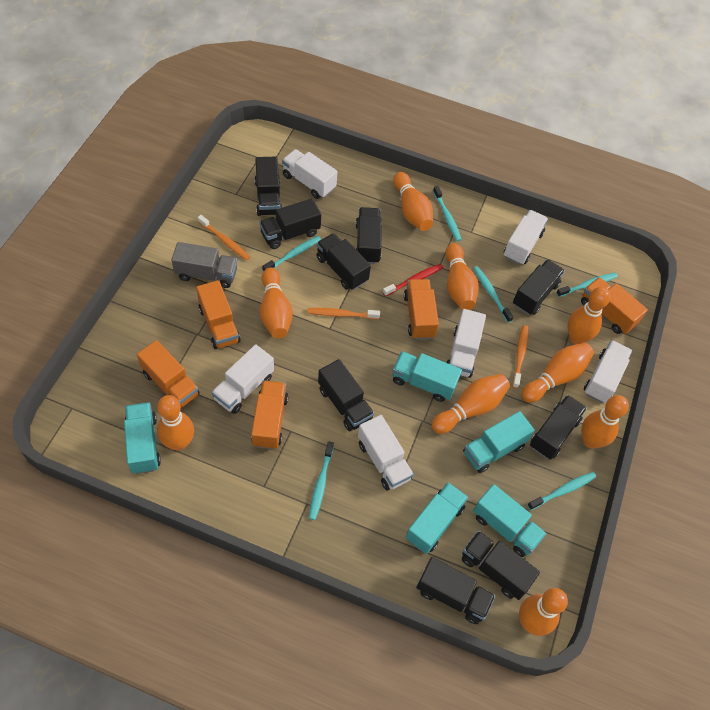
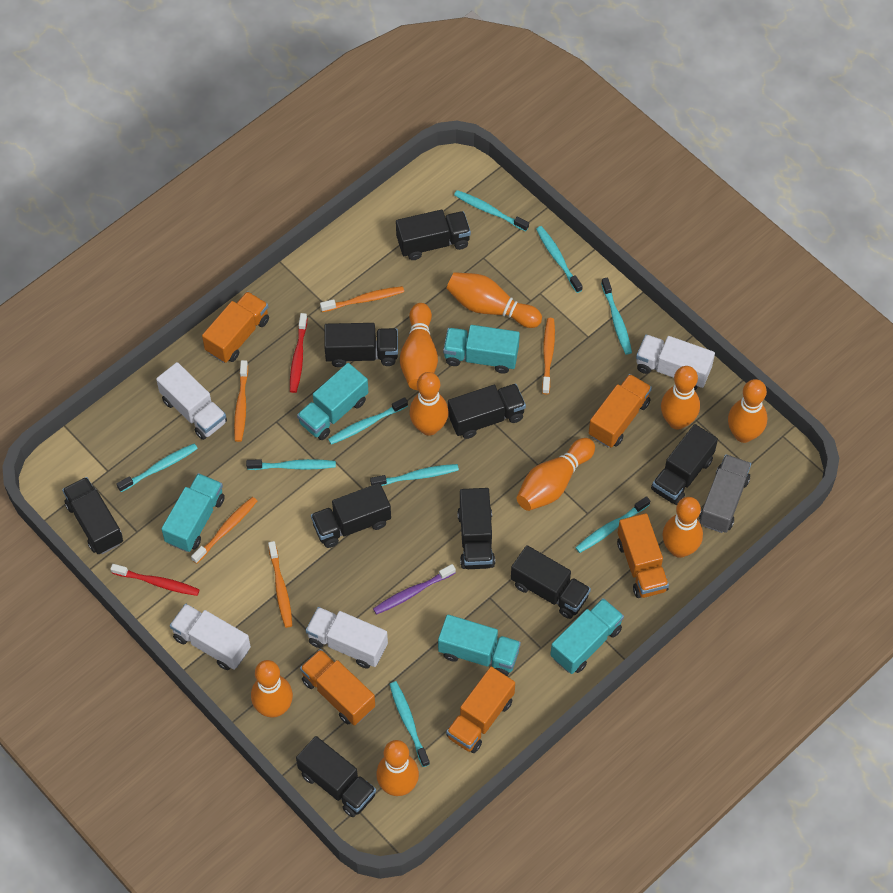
orange toothbrush: [197,215,250,260] [307,308,380,319] [512,325,528,388] = 3 -> [191,497,257,564] [234,360,248,442] [268,541,292,628] [320,286,404,312] [542,318,555,394] = 5
purple toothbrush: none = 0 -> [373,564,456,615] = 1
red toothbrush: [383,264,443,296] = 1 -> [110,564,200,596] [290,313,307,393] = 2
turquoise toothbrush: [262,236,321,272] [309,441,334,520] [433,186,462,241] [473,266,514,322] [528,472,596,510] [556,273,618,297] = 6 -> [117,443,198,492] [246,459,336,470] [328,397,408,445] [370,464,459,486] [389,681,430,767] [454,190,529,231] [536,226,583,293] [575,496,650,553] [601,278,632,355] = 9
white truck: [212,344,274,414] [282,149,338,199] [358,415,414,491] [446,309,486,378] [503,210,548,265] [584,340,632,403] = 6 -> [156,362,227,440] [170,604,251,670] [306,607,388,669] [636,334,715,390] = 4

